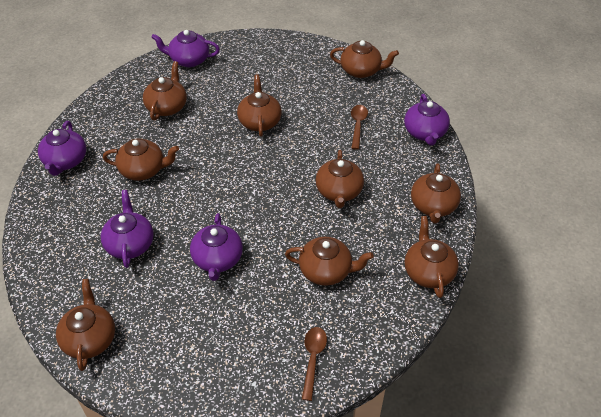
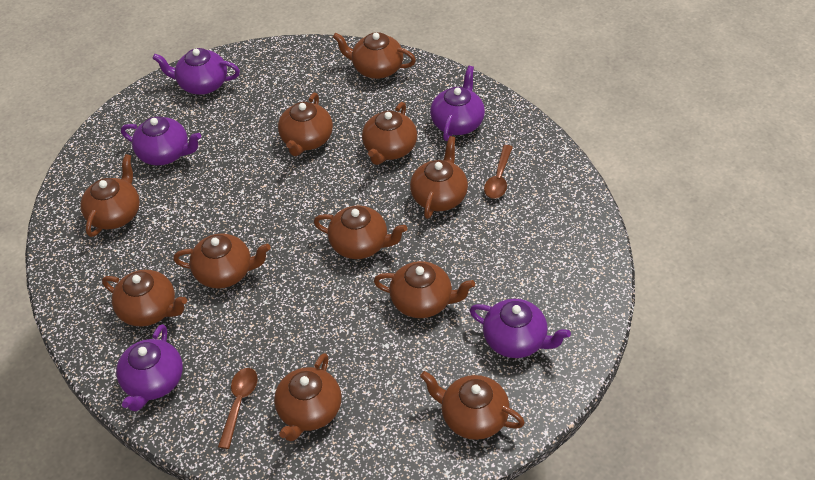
brown teapot: [56,279,115,371] [103,138,179,181] [143,61,187,120] [237,74,282,137] [285,237,374,286] [316,150,364,208] [330,40,399,78] [405,216,459,298] [411,163,461,223] = 9 -> [80,154,140,237] [102,270,187,327] [173,233,271,289] [274,353,341,441] [278,93,333,156] [314,206,407,259] [333,32,416,79] [362,102,417,165] [374,261,475,318] [410,136,468,219] [420,371,525,440] = 11

